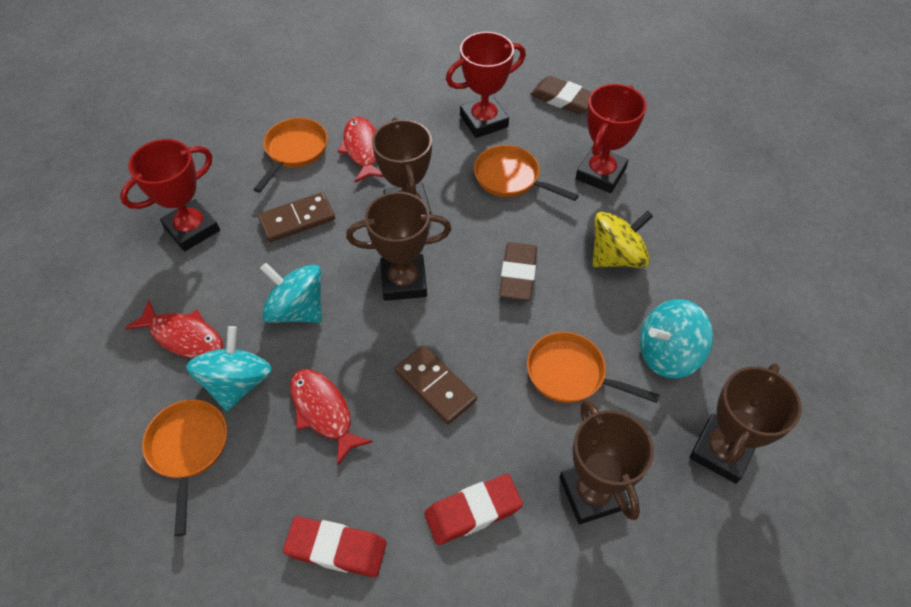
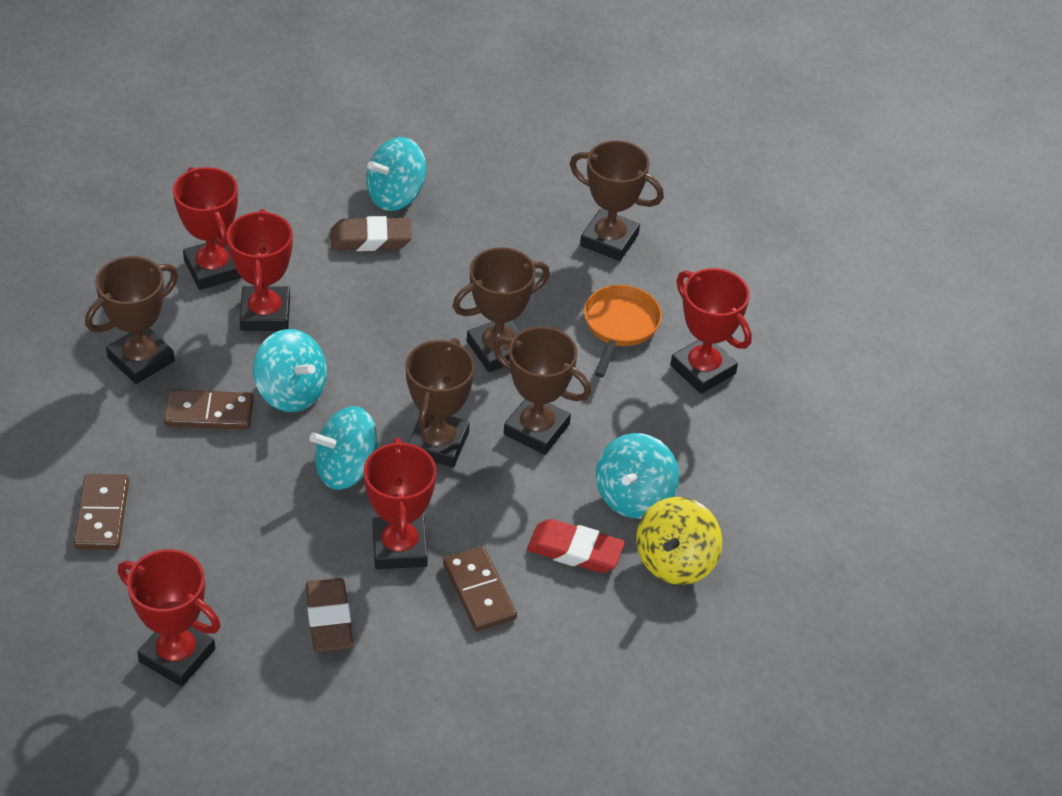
brown domino: [258,192,335,242] [395,345,477,424] = 2 -> [73,474,129,550] [164,390,254,430] [443,546,517,631] = 3
brown trophy: [346,192,452,301] [372,118,432,214] [559,400,654,524] [689,363,802,484] = 4 -> [85,256,178,384] [406,338,475,467] [453,247,550,372] [493,326,591,455] [570,141,664,261] = 5
orange pan: [142,399,227,536] [253,118,328,193] [474,145,579,201] [527,332,660,403] = 4 -> [584,285,662,377] = 1
red eraser: [283,516,387,577] [424,474,523,545] = 2 -> [527,519,625,573] = 1
red fish: [125,300,223,358] [290,369,373,465] [338,117,384,183] = 3 -> none = 0
red trophy: [120,139,220,251] [446,32,526,138] [576,84,647,193] = 3 -> [118,549,221,687] [173,167,242,290] [227,209,293,331] [363,438,436,569] [670,268,752,394] = 5
turquoise spinning top: [186,326,272,411] [260,263,322,323] [640,299,713,378] = 3 -> [253,329,327,412] [310,406,378,490] [366,137,426,211] [596,433,679,519] = 4

